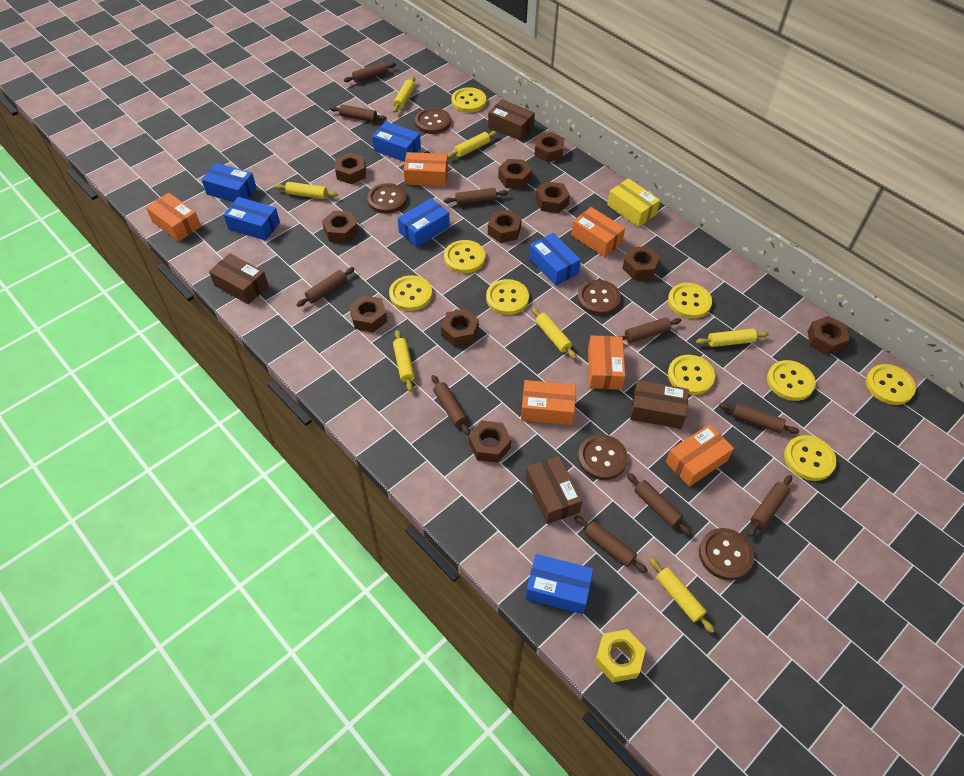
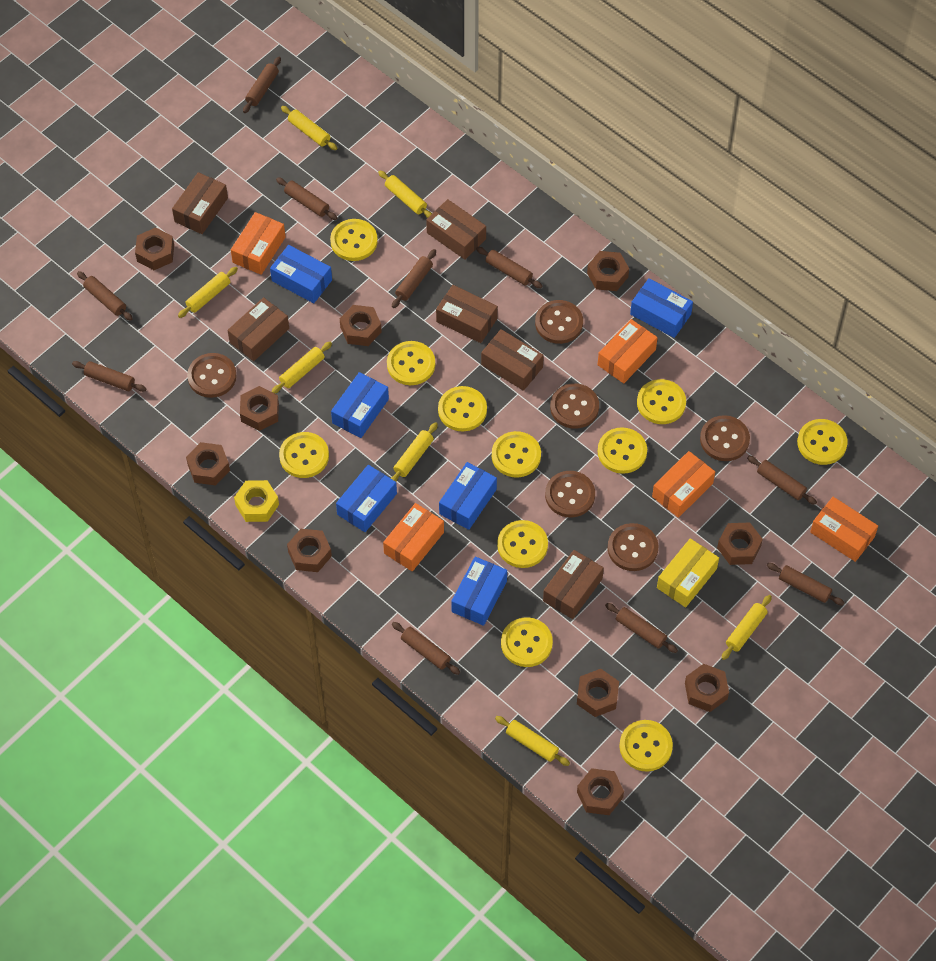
brown box: [209,253,268,304] [488,99,535,141] [526,456,582,524] [630,380,689,429] = 4 -> [172,172,228,234] [228,297,289,361] [426,199,486,260] [436,285,498,343] [481,329,544,391] [543,550,604,619] = 6
brown button: [367,183,407,214] [415,108,451,134] [577,280,621,315] [578,434,628,480] [699,528,754,580] = 5 -> [187,353,237,398] [535,300,583,344] [545,471,595,518] [550,383,599,429] [608,523,658,571] [700,415,750,461] = 6
brown nut: [322,211,358,243] [335,153,366,184] [349,295,387,332] [441,309,479,347] [469,421,511,463] [488,209,522,243] [498,159,532,189] [534,132,565,163] [535,181,570,213] [622,246,660,280] [808,316,849,355] = 11 -> [135,227,174,270] [186,442,230,485] [240,386,279,431] [287,529,332,572] [340,305,382,346] [577,669,619,717] [577,768,624,815] [587,251,629,291] [685,664,729,712] [717,522,763,565] = 10
orange box: [146,193,201,242] [404,152,448,187] [521,380,576,425] [571,207,625,257] [588,335,625,390] [666,424,734,487] = 6 -> [231,212,285,275] [383,503,444,571] [598,319,658,383] [652,451,715,518] [810,497,878,562] = 5
yellow button: [389,275,432,311] [444,240,485,273] [451,87,486,113] [486,279,529,315] [668,283,712,319] [668,355,715,395] [767,360,816,401] [784,435,836,481] [866,364,916,405] = 9 -> [279,432,329,478] [330,219,378,261] [387,341,435,385] [438,386,487,431] [492,431,541,478] [497,520,548,568] [501,617,553,667] [597,427,647,474] [619,720,673,772] [637,379,686,424] [797,419,848,465] = 11

